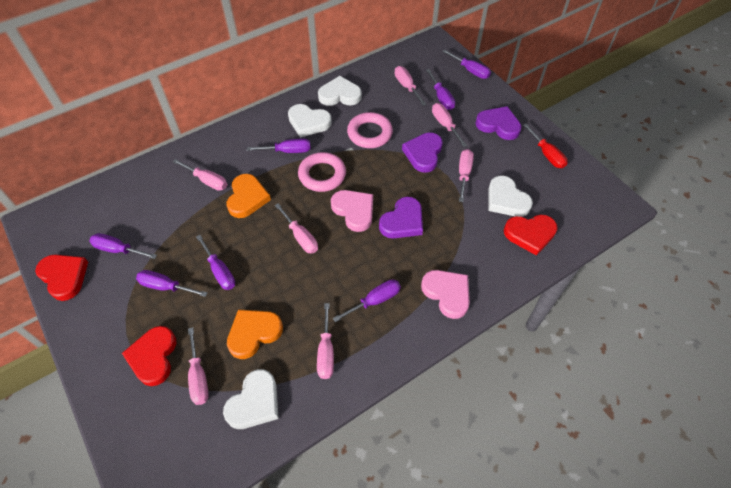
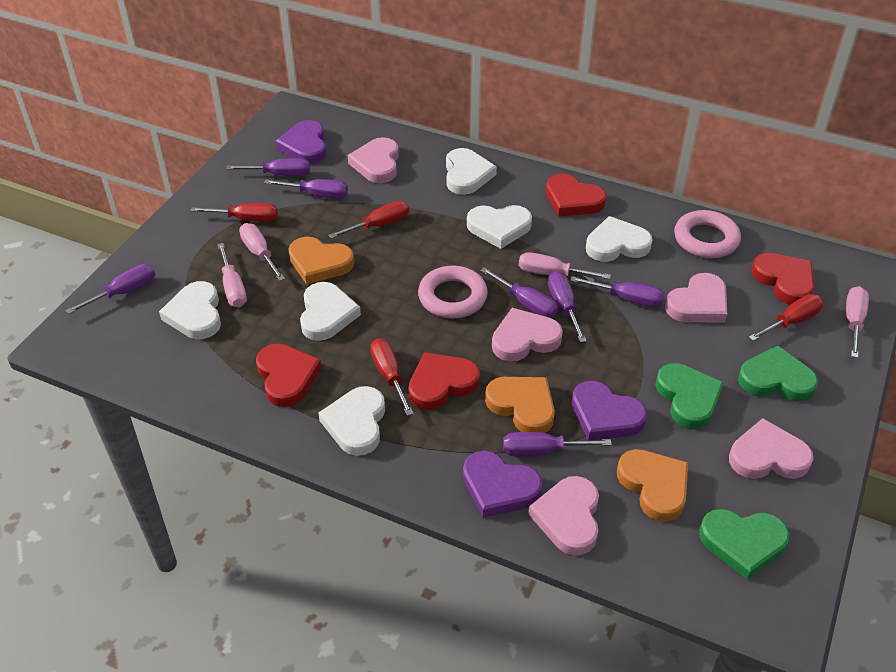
green heart: none = 0 -> [655,363,724,429] [699,509,790,579] [738,345,818,402] = 3
orange heart: [227,174,271,218] [227,309,283,359] = 2 -> [288,237,354,285] [485,377,555,433] [617,449,688,522] = 3
pink heart: [331,190,373,232] [421,270,470,319] = 2 -> [348,137,399,183] [492,308,563,362] [528,476,599,556] [665,273,727,322] [729,418,813,479] = 5
pink screwdriver: [173,159,227,191] [188,327,209,405] [275,203,318,254] [317,303,334,379] [395,66,426,106] [432,103,467,147] [459,149,474,202] = 7 -> [217,243,247,308] [239,223,285,281] [519,252,611,279] [846,286,869,358] = 4
red heart: [35,255,88,301] [122,326,176,386] [504,214,557,256] = 3 -> [256,344,322,407] [409,352,480,410] [546,174,606,217] [751,253,814,305] = 4
red screwdriver: [523,124,568,168] = 1 -> [190,203,278,222] [328,201,409,239] [370,338,414,416] [749,294,824,341] = 4
white heart: [223,369,279,429] [288,104,332,138] [318,76,362,106] [488,176,533,217] = 4 -> [159,281,221,339] [300,282,361,341] [319,386,385,456] [446,148,497,195] [467,205,532,249] [586,216,652,262] = 6

